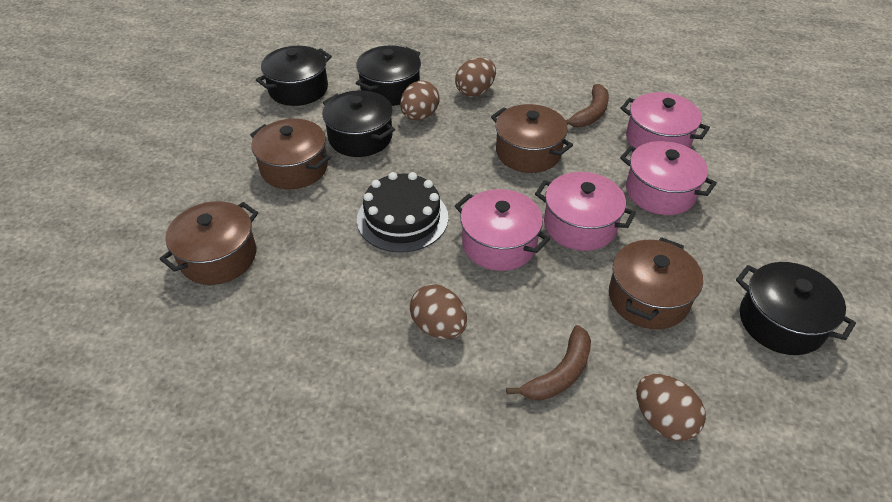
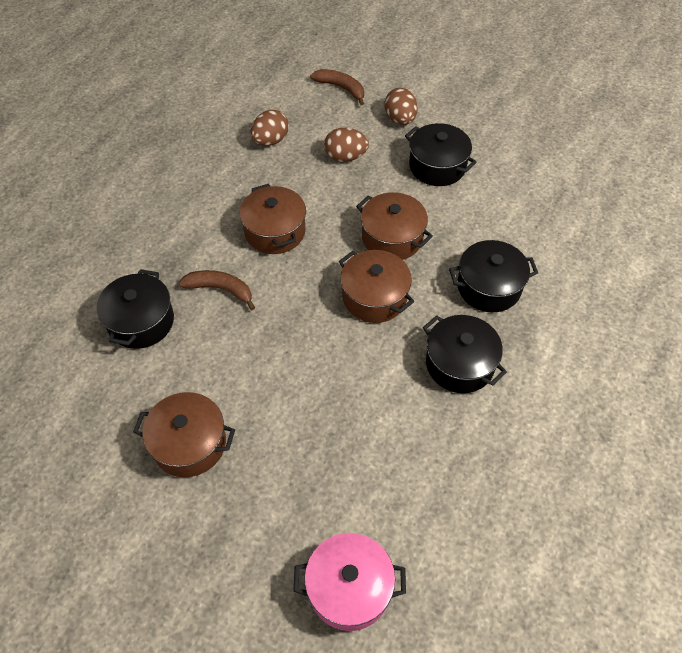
black cake: [357,172,448,253] = 1 -> none = 0
brown egg: [400,80,439,121] [410,284,467,339] [455,58,496,97] [636,374,706,441] = 4 -> [251,110,289,146] [324,128,369,162] [384,88,418,125] = 3
pink pot: [455,189,550,271] [535,172,636,251] [620,92,710,148] [620,141,717,215] = 4 -> [293,533,406,631] = 1

